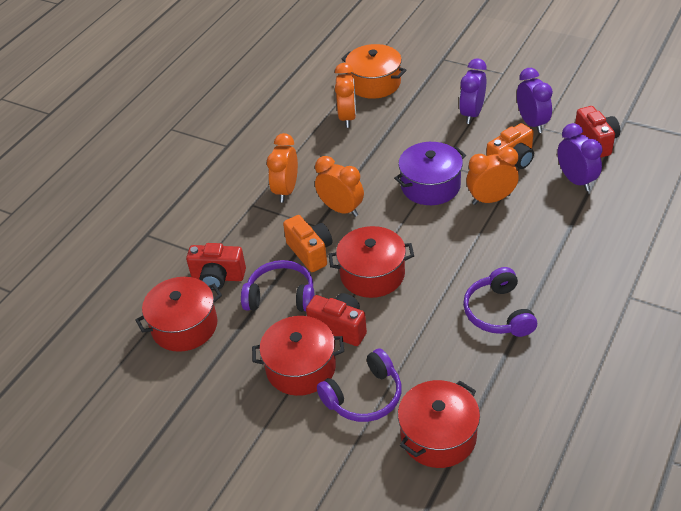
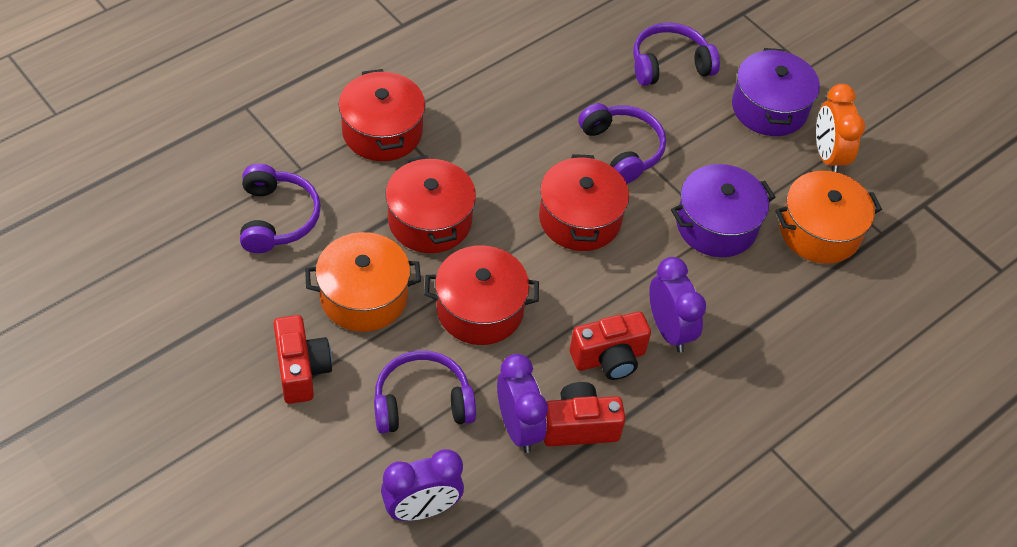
orange camera: [283,215,332,272] [486,123,534,169] = 2 -> none = 0
orange clock: [267,133,298,203] [315,156,364,217] [335,63,356,128] [466,147,519,205] = 4 -> [816,84,865,173] = 1
orange pot: [342,44,406,99] = 1 -> [305,232,421,332] [775,171,882,264] = 2
purple headphones: [241,260,314,312] [317,348,402,422] [463,267,537,337] = 3 -> [240,164,321,253] [374,351,476,434] [578,103,666,184] [633,23,720,86] = 4
purple pot: [394,142,466,205] = 1 -> [671,164,776,257] [732,48,820,136] = 2

